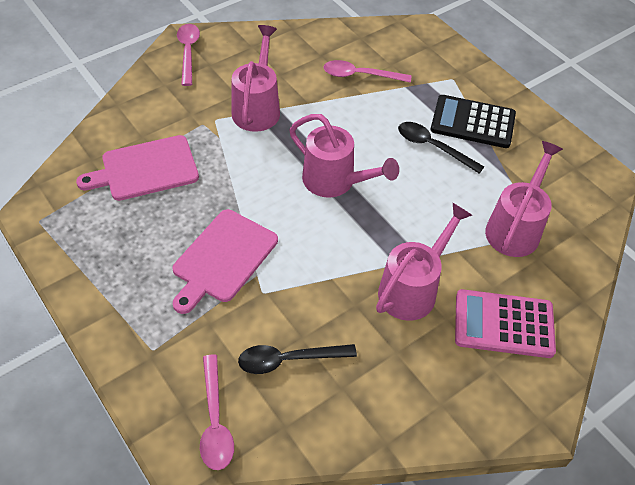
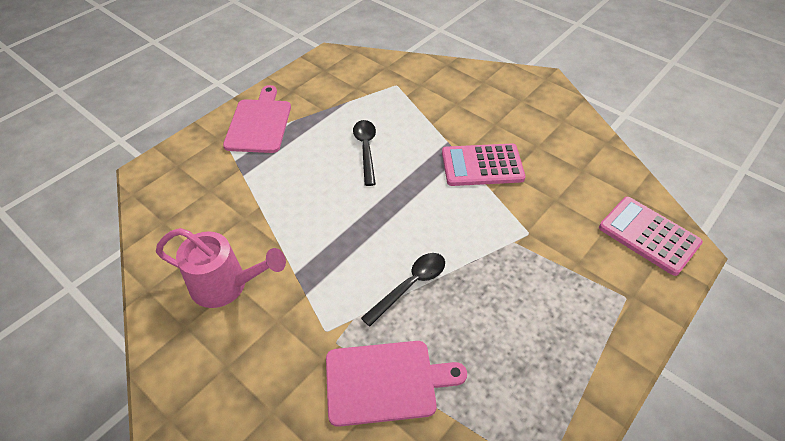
black calculator: [431,95,516,148] = 1 -> none = 0
pink calculator: [455,289,556,358] = 1 -> [442,143,526,186] [599,197,703,276] = 2
pink spoon: [177,24,200,86] [200,355,234,470] [324,60,411,83] = 3 -> none = 0
pink watering can: [232,25,280,132] [289,114,399,198] [376,203,472,321] [485,141,563,257] = 4 -> [156,228,286,308] = 1

